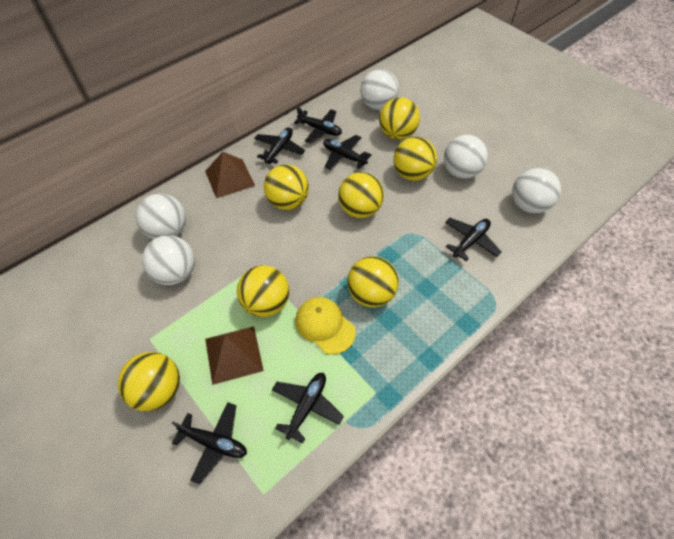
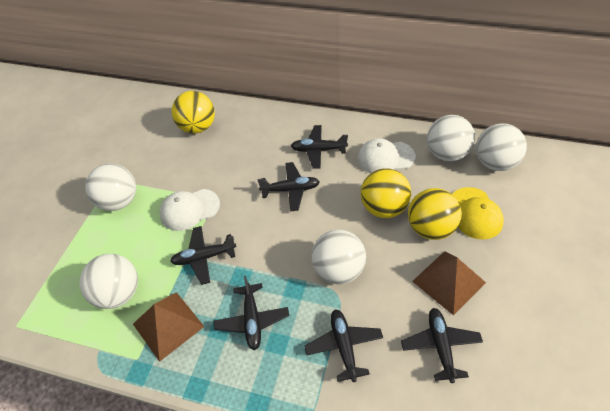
white cap: none = 0 -> [160,189,220,231] [358,138,416,173] = 2
yellow ball: [118,352,180,411] [237,265,289,317] [264,164,309,210] [338,172,384,218] [347,256,399,307] [379,97,420,140] [393,137,437,181] = 7 -> [172,91,215,134] [361,168,411,218] [408,188,462,240] = 3

